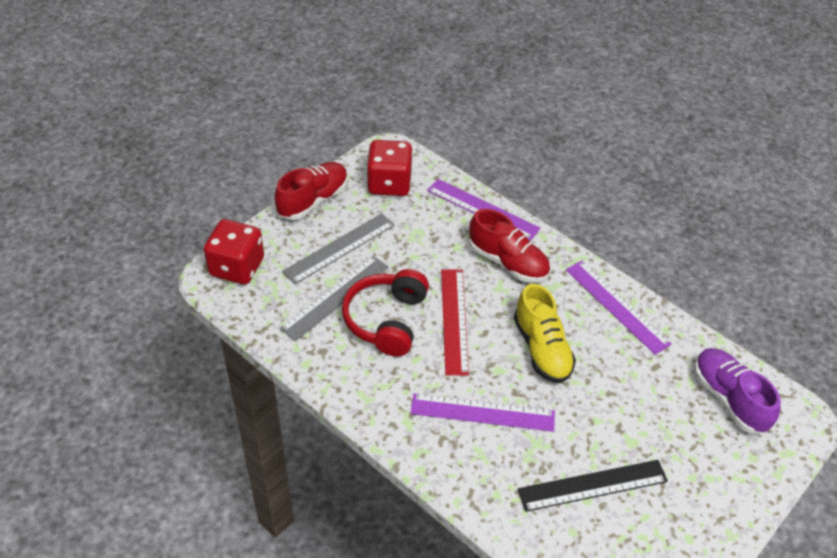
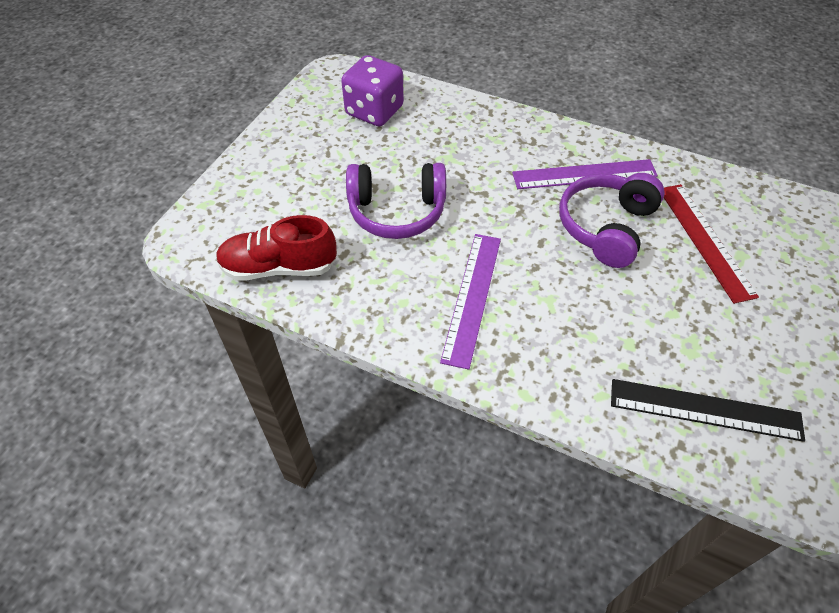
grey ruler: [280,256,388,341] [282,213,395,284] = 2 -> none = 0
purple dice: none = 0 -> [341,55,404,126] = 1
purple headphones: none = 0 -> [346,163,446,239] [559,173,665,268] = 2
purple ruler: [410,393,555,432] [427,179,540,241] [566,261,671,355] = 3 -> [440,234,501,370] [512,159,658,189] = 2
purple shoe: [694,348,781,433] = 1 -> none = 0
red dice: [204,219,264,285] [367,140,413,196] = 2 -> none = 0
red headphones: [342,269,429,357] = 1 -> none = 0
red shoe: [275,162,348,220] [469,209,550,283] = 2 -> [216,215,337,280] = 1
yellow shoe: [514,284,576,383] = 1 -> none = 0

